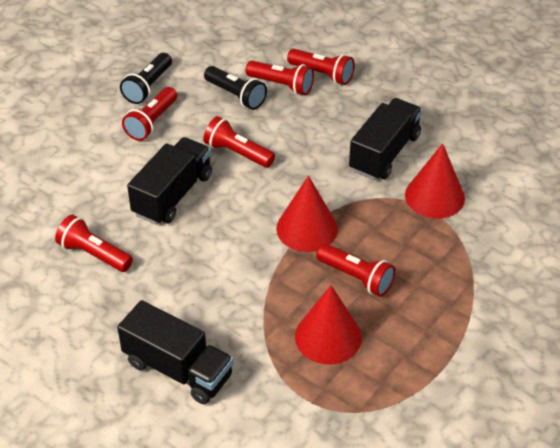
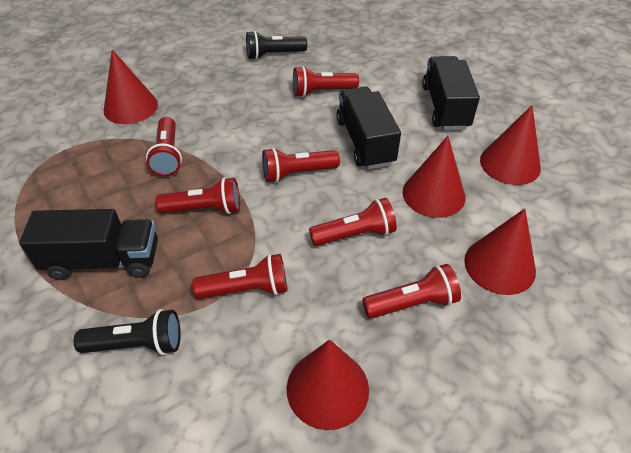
red cone: [276,176,338,252] [295,285,362,364] [405,143,465,218] = 3 -> [104,49,158,124] [286,339,369,430] [403,136,465,218] [464,209,536,295] [480,105,541,185] = 5
red flashlight: [55,215,133,272] [122,87,177,141] [203,116,275,168] [246,61,314,95] [287,49,355,85] [316,244,396,297] = 6 -> [146,117,182,177] [155,177,240,214] [192,254,287,299] [262,148,340,183] [293,66,359,97] [309,198,397,246] [362,264,461,319] = 7

